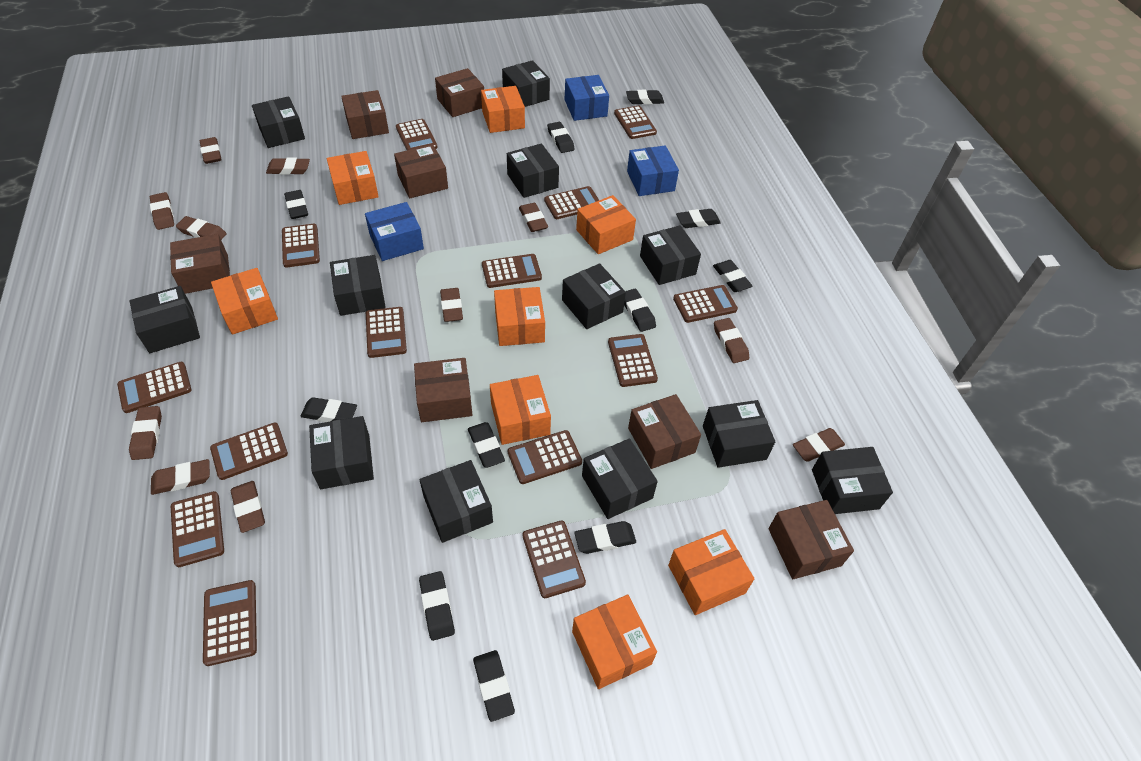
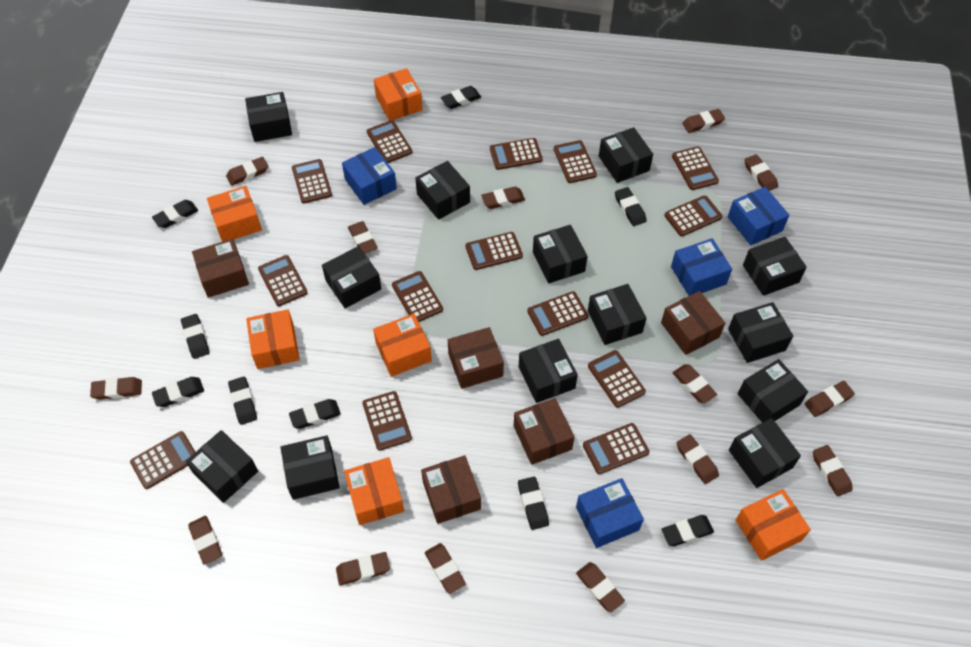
black box: [129,286,200,353] [252,96,305,148] [309,416,374,489] [330,255,386,316] [420,460,493,543] [502,60,550,107] [507,143,559,198] [562,263,626,329] [582,438,658,519] [640,225,701,285] [703,400,775,468] [812,447,893,514] = 12 -> [186,430,258,503] [245,92,292,142] [280,435,340,500] [322,246,381,308] [415,161,470,220] [519,339,578,403] [533,225,588,283] [588,284,646,345] [599,127,653,183] [728,302,793,363] [729,418,801,488] [738,359,808,423] [743,237,807,296] = 13
black eraser: [284,190,308,219] [301,397,357,422] [419,571,455,641] [468,422,505,468] [473,650,515,722] [547,122,575,153] [574,521,636,554] [624,289,656,332] [626,90,664,105] [676,209,721,228] [713,260,753,292] = 11 -> [152,200,198,228] [152,377,204,407] [181,314,209,359] [228,377,257,425] [289,399,341,429] [441,86,481,109] [518,477,549,530] [615,187,646,226] [662,515,714,546] = 9
blue box: [365,202,424,261] [565,75,609,121] [627,145,679,196] = 3 -> [342,147,397,205] [576,478,644,548] [671,238,732,296] [728,187,789,245] = 4
brown box: [170,234,230,294] [341,90,389,139] [394,144,448,198] [414,358,473,422] [435,68,484,117] [628,394,701,469] [768,500,854,579] = 7 -> [192,239,249,298] [421,455,481,524] [448,327,504,389] [514,398,574,465] [661,291,725,355] = 5
brown eraser: [129,406,162,460] [150,192,174,230] [151,459,210,495] [176,216,227,240] [200,137,222,164] [231,481,265,533] [266,158,310,175] [440,288,463,322] [519,203,548,232] [714,318,749,363] [793,428,845,462] = 11 -> [90,377,142,400] [188,516,222,565] [226,157,268,186] [336,552,390,586] [348,221,378,254] [425,543,466,594] [481,187,525,209] [576,562,625,612] [673,364,717,403] [676,434,719,484] [682,109,725,133] [744,154,778,191] [805,381,855,417] [813,445,853,497] = 14
orange box: [211,268,278,334] [327,151,379,205] [481,86,525,133] [490,375,551,445] [494,287,545,346] [572,595,657,689] [576,195,636,254] [668,529,754,615] = 8 -> [207,186,262,242] [246,309,300,369] [344,457,404,525] [373,314,432,377] [374,68,423,121] [736,489,811,561] = 6

